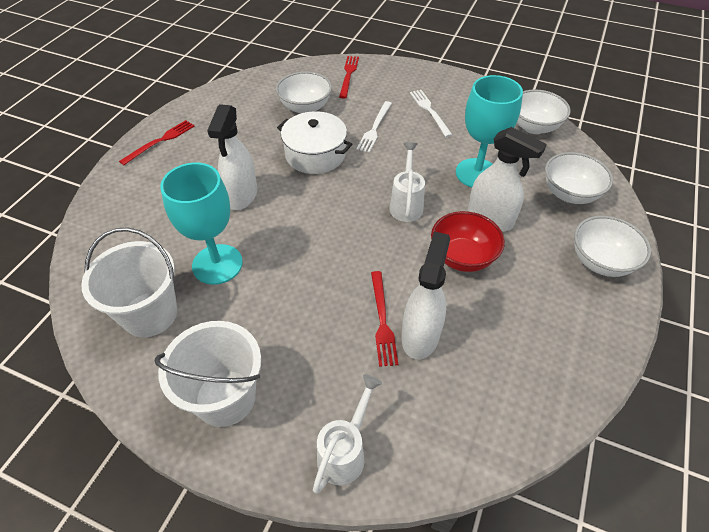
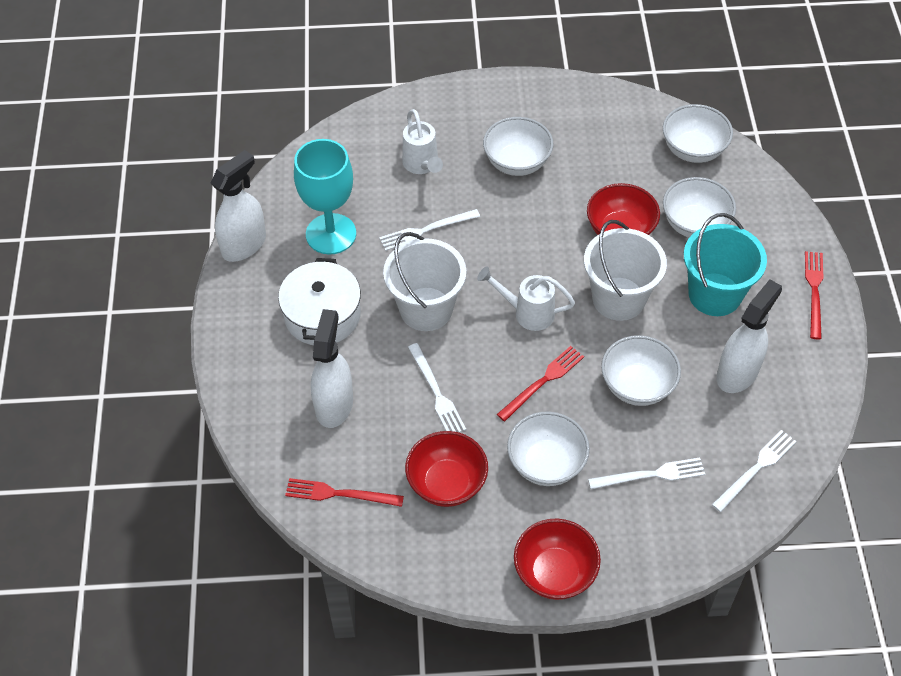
red bowl: [431,211,505,272] = 1 -> [405,431,488,507] [514,519,601,600] [587,183,660,235] = 3
turquoise bucket: none = 0 -> [684,213,767,316] = 1
turquoise goblet: [160,163,243,285] [456,75,523,187] = 2 -> [294,139,356,255] = 1
white bowl: [276,71,332,114] [517,89,571,134] [545,152,613,204] [574,216,651,277] = 4 -> [483,117,554,176] [507,411,590,486] [601,335,681,406] [663,104,733,163] [663,177,736,238] = 5
white fork: [356,101,392,153] [410,90,452,137] = 2 -> [379,209,480,251] [408,343,466,433] [588,458,705,489] [712,430,797,512] = 4

